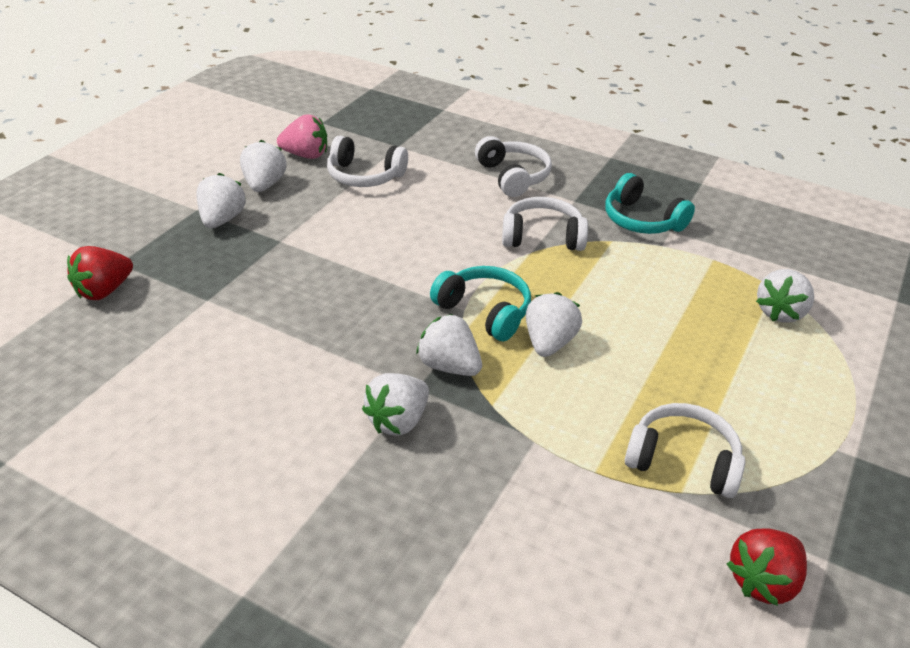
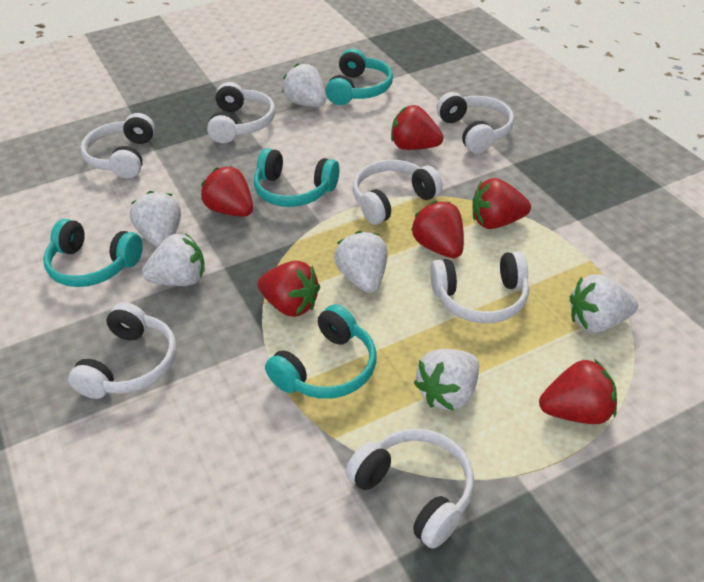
pink strawberry: [277,114,327,159] = 1 -> none = 0
red strawberry: [67,246,133,300] [727,528,807,606] = 2 -> [201,166,253,217] [258,260,320,317] [391,105,443,150] [411,201,464,258] [472,178,531,229] [539,359,617,424] = 6
turquoise headphones: [430,266,531,341] [605,173,695,234] = 2 -> [43,219,143,287] [254,148,339,207] [265,304,376,399] [326,49,393,105] = 4
white headphones: [327,136,408,187] [475,136,552,197] [502,197,588,251] [625,403,745,498] = 4 -> [68,302,177,399] [80,113,155,178] [207,82,275,143] [346,429,474,548] [352,160,443,225] [430,251,529,323] [436,92,514,153] = 7

